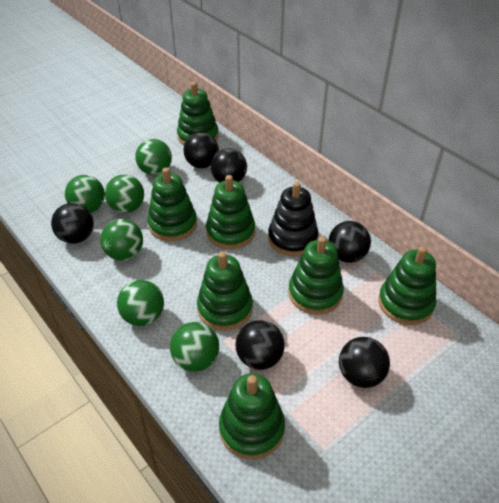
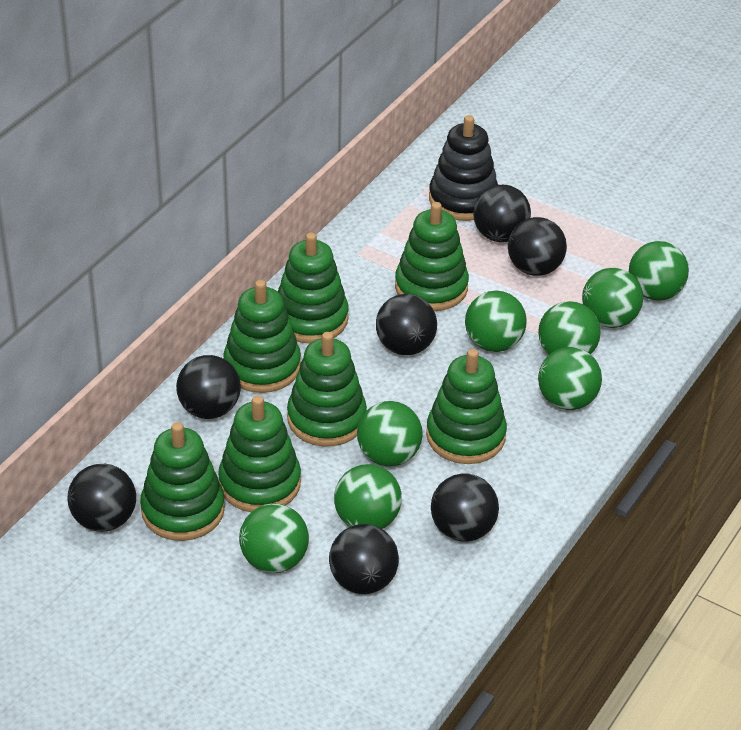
black ball: [51,203,94,244] [183,132,219,168] [211,148,247,183] [235,320,285,370] [328,221,371,263] [339,337,390,388] = 6 -> [68,464,136,532] [176,355,241,419] [329,524,399,594] [376,294,437,355] [431,473,499,542] [473,185,531,242] [508,217,567,276] = 7
green ball: [65,175,105,213] [100,219,143,261] [105,174,144,213] [117,280,164,326] [135,139,172,175] [170,322,219,372] = 6 -> [239,504,309,573] [334,464,402,529] [357,401,423,467] [465,291,527,352] [538,301,601,355] [538,347,602,410] [582,268,643,328] [629,241,689,301] = 8

